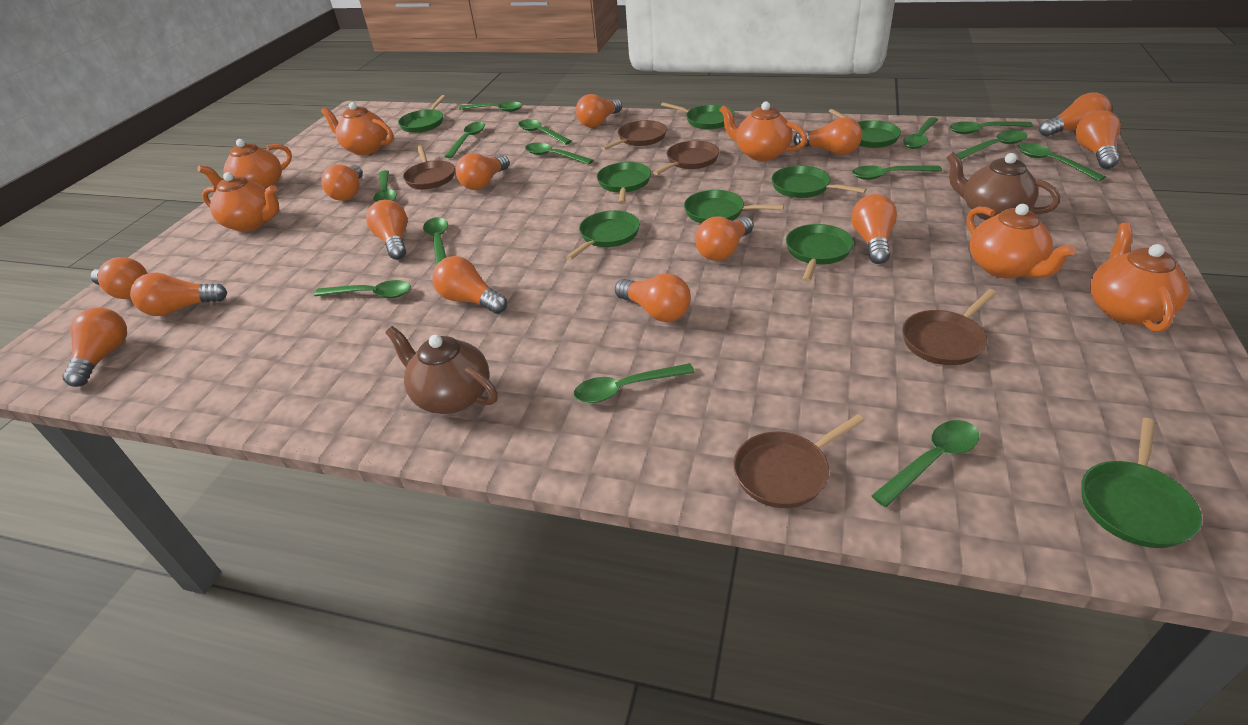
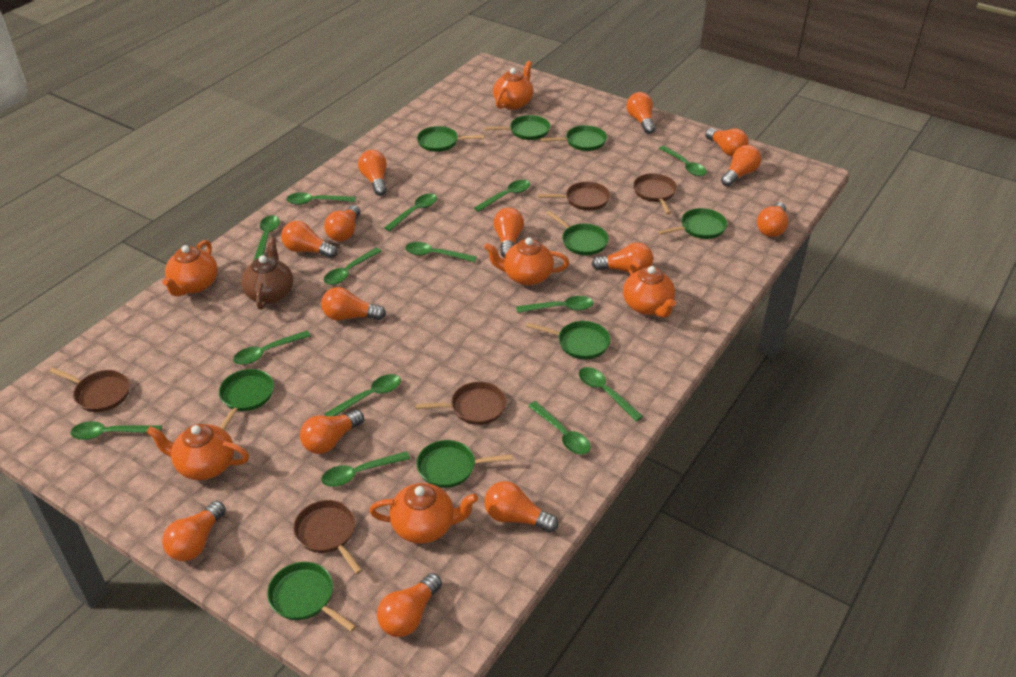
brown teapot: [385,326,498,414] [946,152,1060,220] = 2 -> [241,237,293,310] = 1

